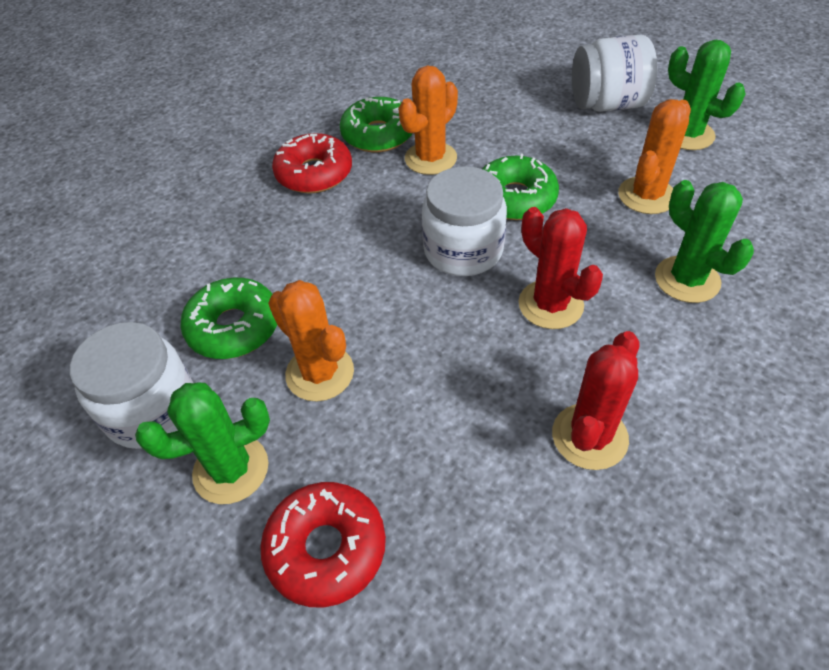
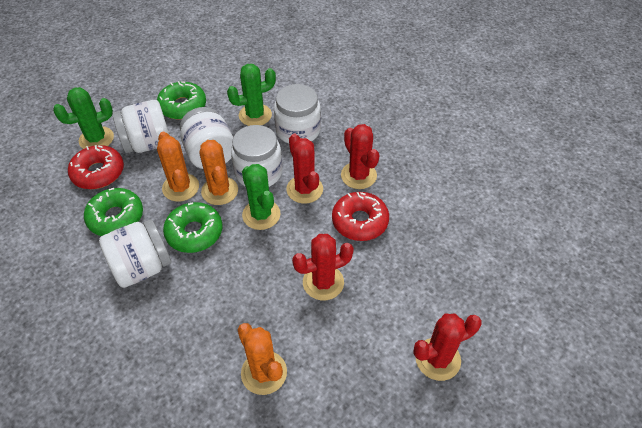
red cactus: [518,207,603,329] [552,331,639,470] = 2 -> [286,134,323,204] [292,234,354,300] [341,124,379,189] [413,314,482,381] = 4
white jar: [70,322,193,449] [422,166,507,276] [572,35,657,112] = 3 -> [99,219,171,288] [113,100,169,153] [180,107,233,169] [231,125,282,187] [274,84,321,144] = 5

